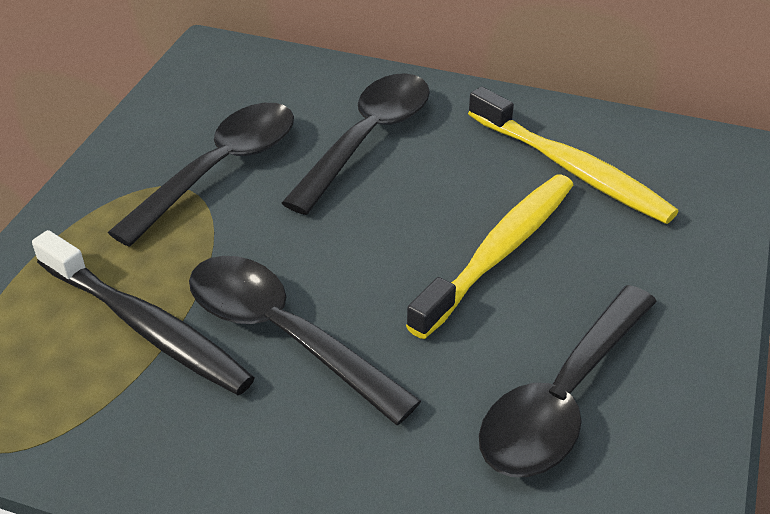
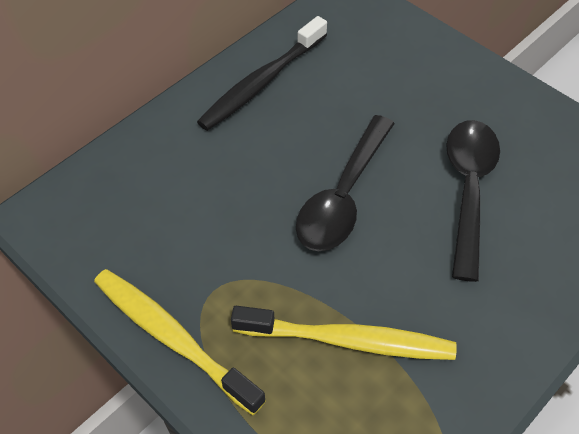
black spoon: [107,103,294,247] [189,256,421,425] [282,73,430,215] [479,285,657,477] = 4 -> [296,115,395,251] [446,120,500,282] = 2

